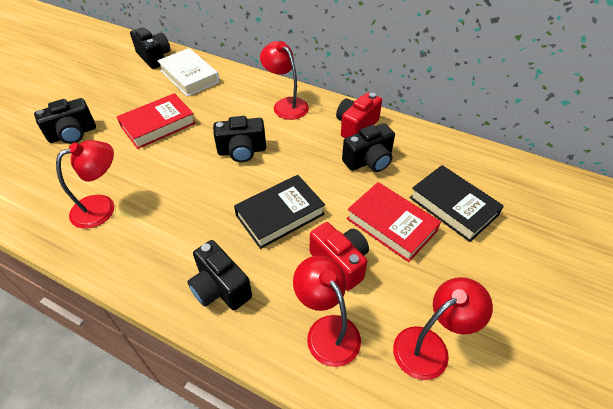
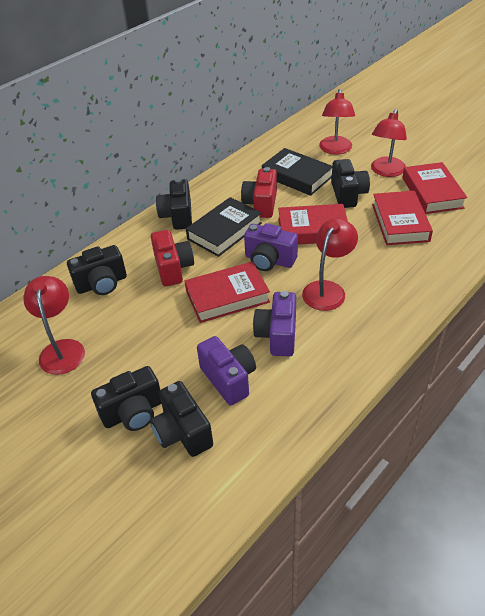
purple camera: none = 0 -> [197,336,256,405] [244,223,298,271] [253,291,296,356] = 3
red book: [117,93,196,149] [346,182,441,262] = 2 -> [185,261,270,323] [278,204,348,245] [372,191,433,245] [402,162,467,214] = 4
white book: [157,48,220,97] = 1 -> none = 0

